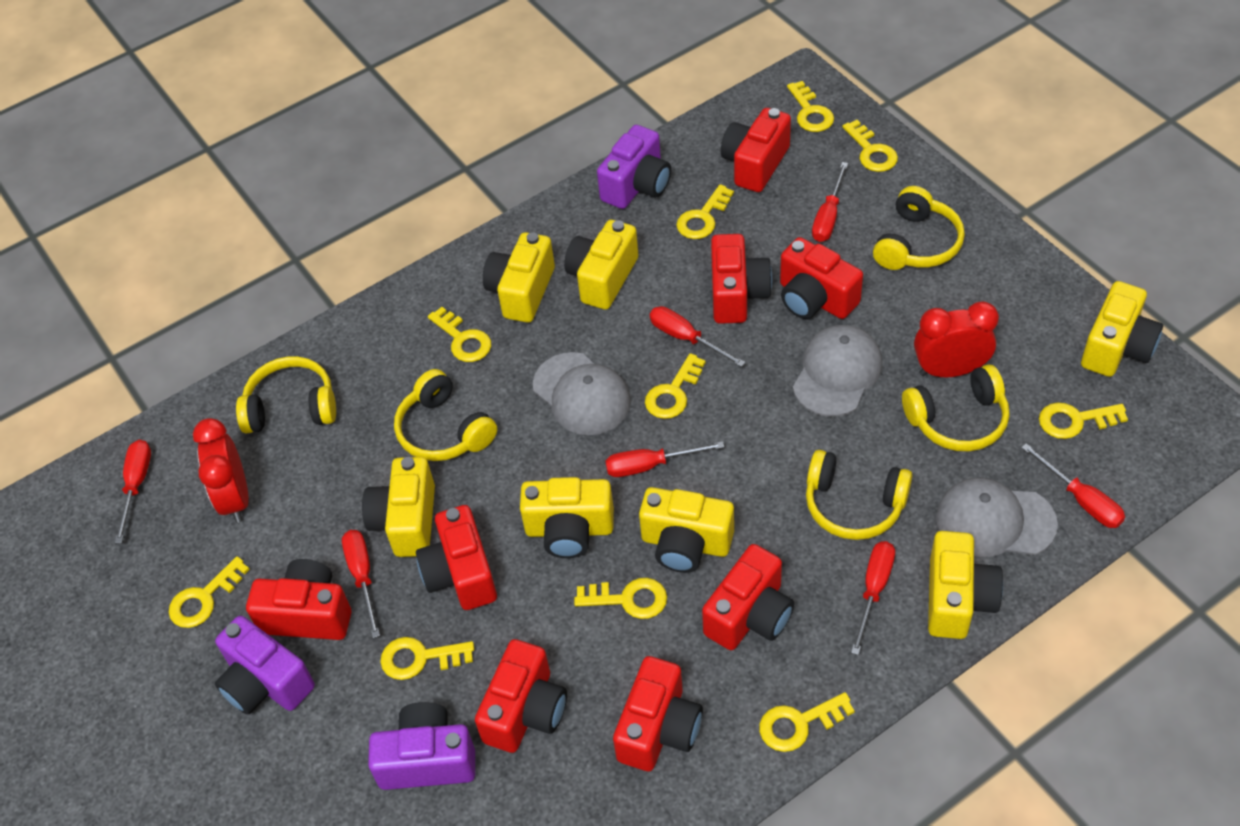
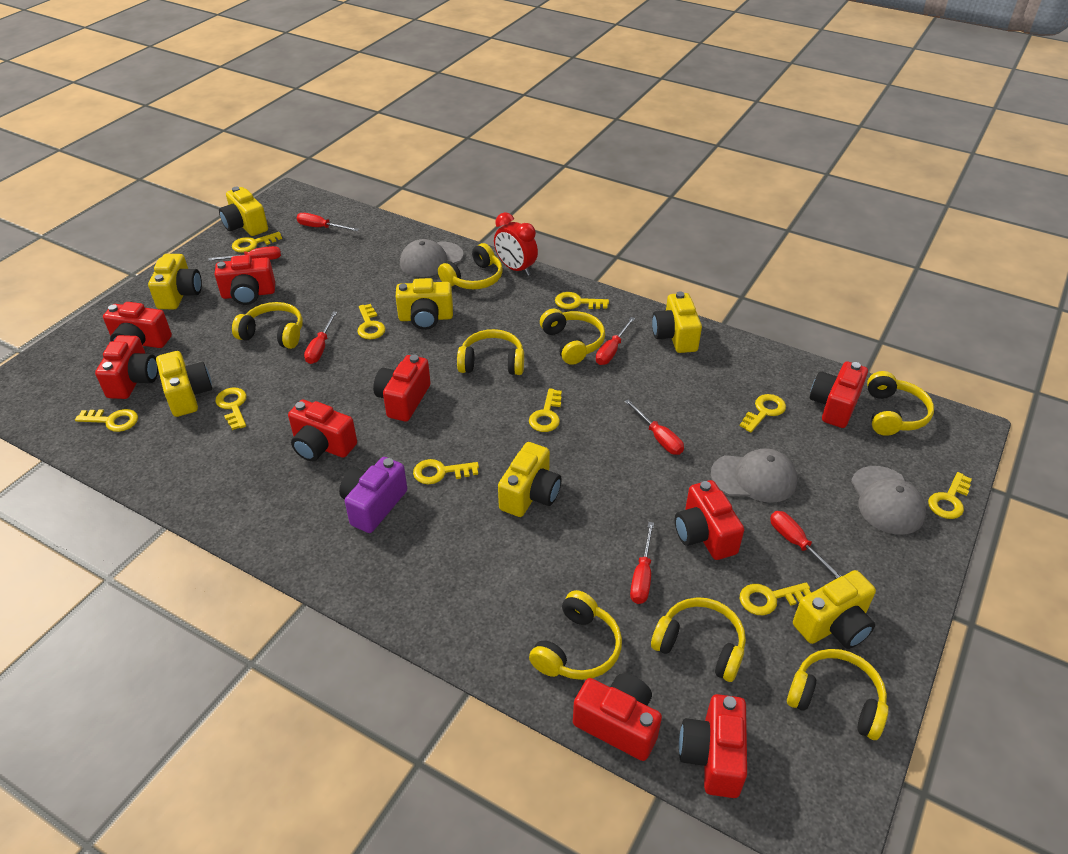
purple camera: [215,616,315,715] [368,702,475,790] [597,125,671,209] = 3 -> [339,457,407,533] = 1
red camera: [246,559,351,640] [416,505,497,610] [475,639,567,753] [613,656,703,771] [702,544,794,650] [711,234,772,324] [721,108,791,192] [780,237,863,319] = 8 -> [95,335,158,399] [103,302,172,348] [215,255,275,305] [288,400,357,461] [373,355,431,422] [573,673,662,761] [675,480,744,560] [679,694,747,798] [810,361,868,428] = 9
red clock: [193,418,249,523] [914,301,999,377] = 2 -> [494,212,538,276] = 1
yellow headphones: [236,356,336,433] [394,369,497,461] [806,450,912,540] [873,186,965,270] [902,365,1010,451] = 5 -> [232,302,303,349] [438,243,503,289] [457,329,524,375] [529,590,622,680] [540,309,605,365] [651,597,746,682] [787,649,889,740] [867,371,934,436] = 8

